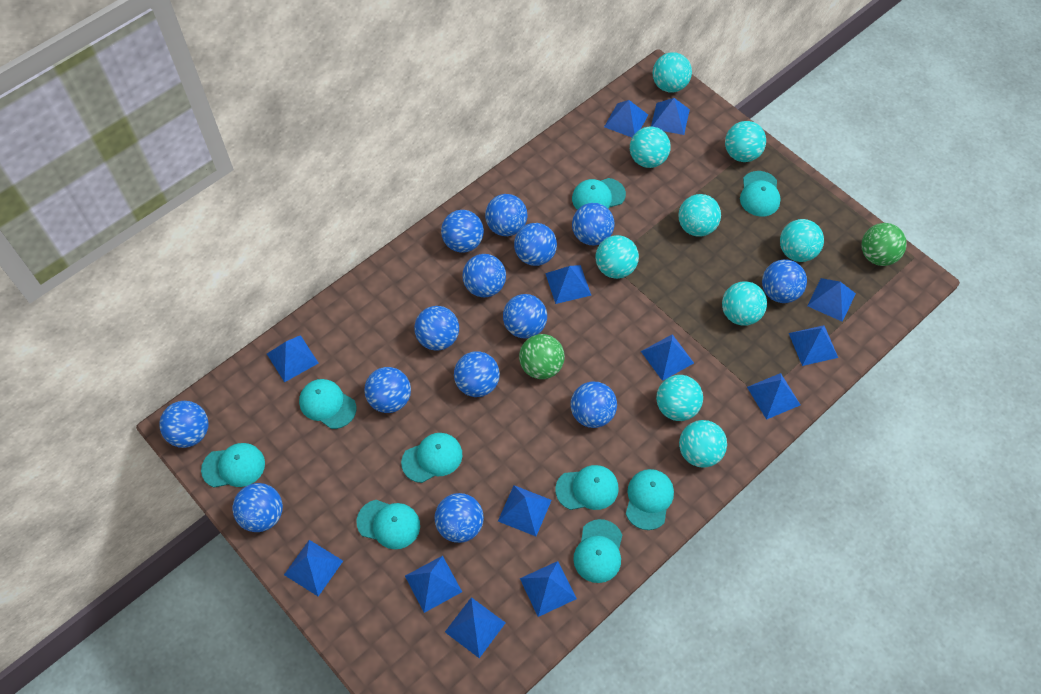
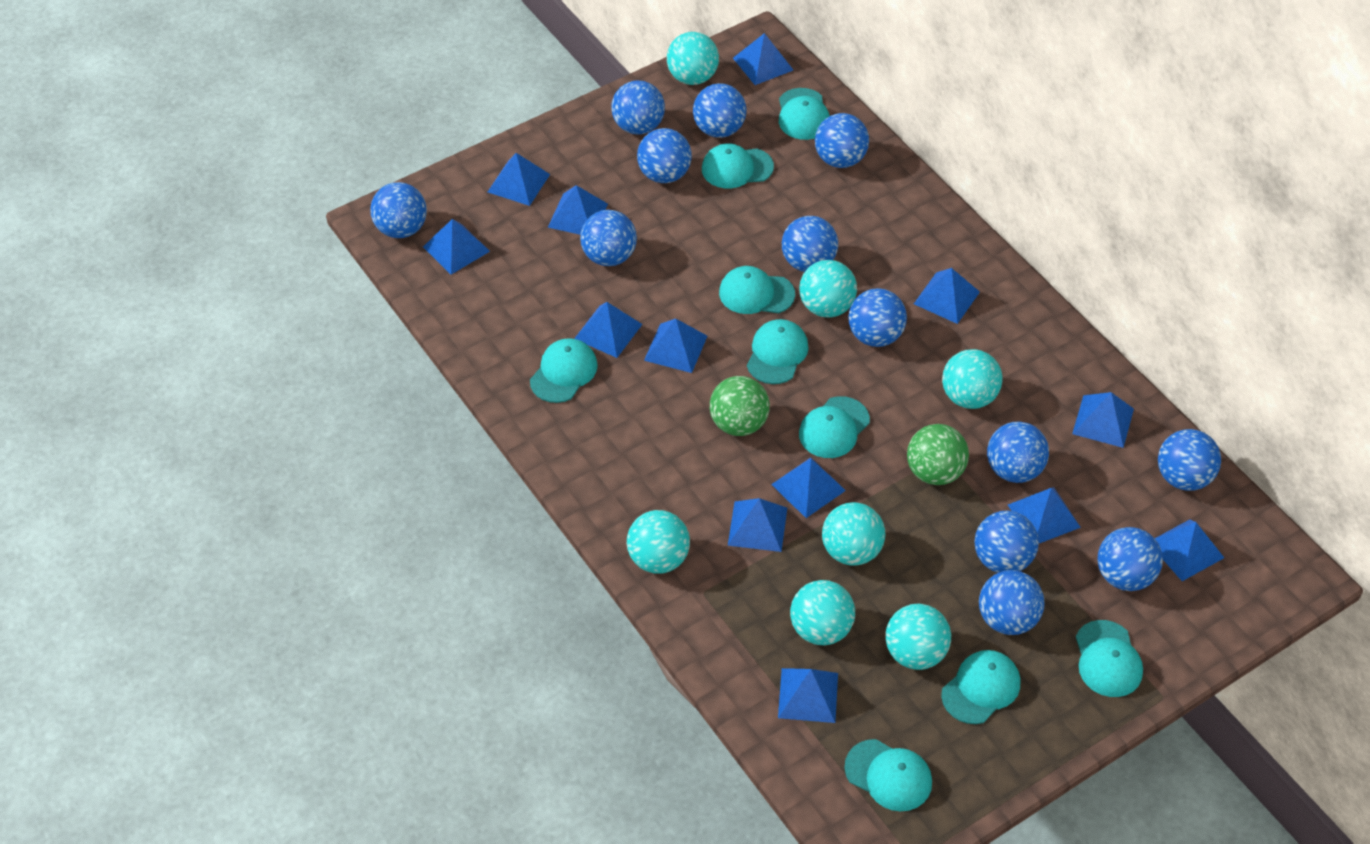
blue ball: [159,401,208,448] [232,483,283,532] [364,367,411,413] [414,306,459,351] [435,493,484,543] [441,210,484,253] [454,351,500,397] [463,254,506,297] [485,194,527,236] [503,294,547,338] [514,223,557,266] [571,381,617,428] [572,203,615,245] [762,259,807,303] = 14 -> [370,182,427,238] [580,210,637,266] [611,80,665,135] [637,128,692,183] [693,83,747,138] [782,216,838,272] [815,113,869,168] [848,288,907,347] [974,511,1039,573] [979,570,1045,635] [987,421,1049,483] [1098,527,1163,591] [1158,429,1221,491] = 13
turquoise ball: [595,235,639,279] [630,127,671,168] [653,52,692,93] [656,375,703,421] [678,194,721,237] [679,420,727,468] [722,281,767,326] [725,121,766,162] [780,219,824,262] = 9 -> [627,510,690,574] [667,32,719,85] [790,580,855,645] [799,260,857,318] [822,502,885,566] [885,604,951,670] [942,349,1002,409] = 7

